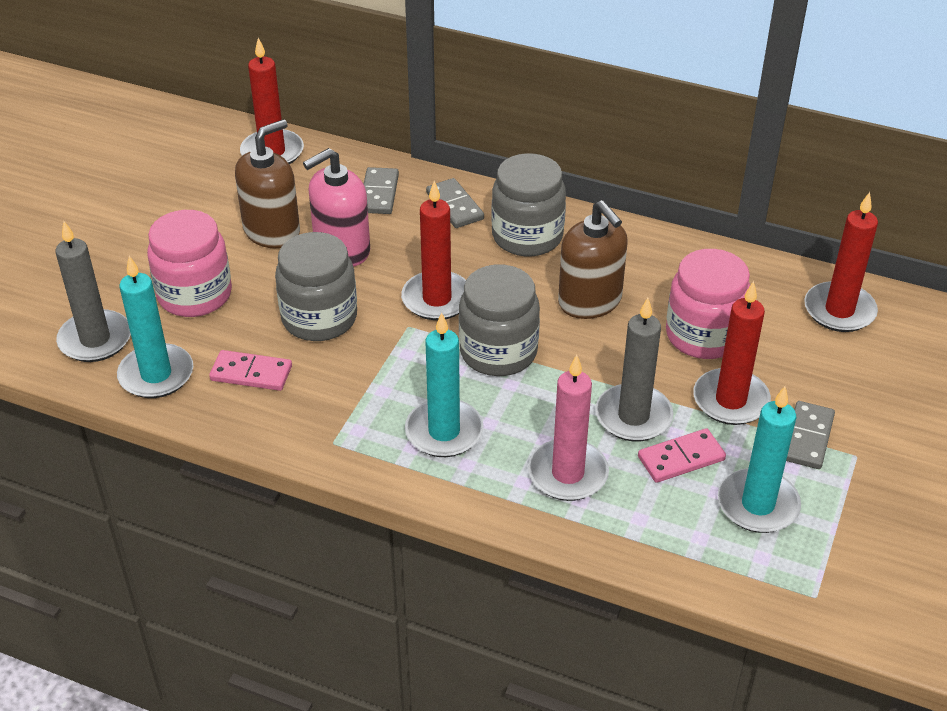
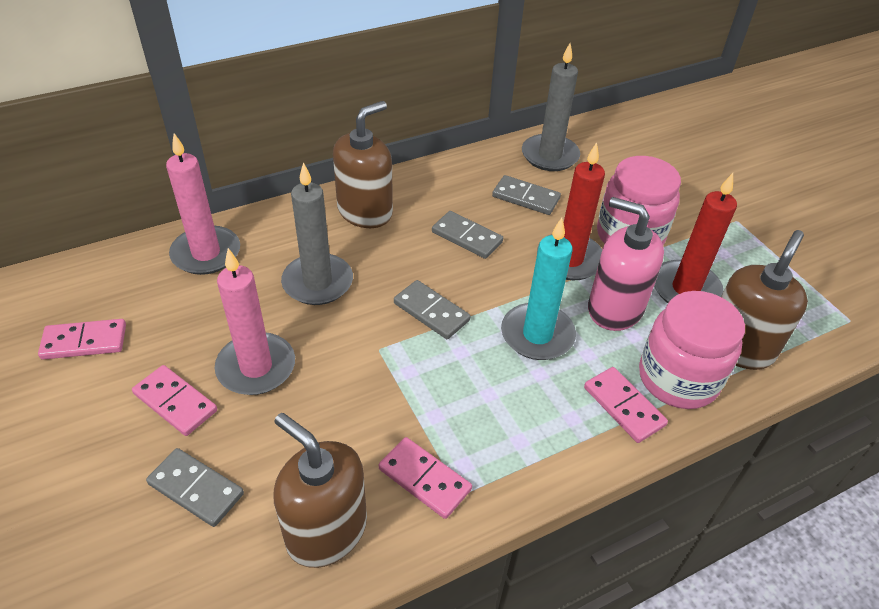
brown soap dispenser: [235,119,300,248] [558,200,628,319] = 2 -> [273,413,367,568] [333,101,393,228] [721,230,808,370] = 3
grey domino: [364,167,399,214] [426,178,484,228] [786,401,835,469] = 3 -> [146,448,244,527] [394,280,470,339] [432,211,503,259] [492,175,561,215] = 4
grey jar: [275,232,357,341] [459,264,540,376] [491,153,566,257] = 3 -> none = 0
pink candle: [528,355,609,501] = 1 -> [166,133,240,275] [215,248,295,395] = 2
pink domino: [209,350,292,391] [638,428,726,483] = 2 -> [38,319,126,360] [132,365,217,436] [379,437,472,519] [584,367,668,443] = 4
red candle: [240,38,304,164] [401,181,466,320] [693,281,771,425] [804,192,878,332] = 4 -> [537,142,605,280] [654,173,737,303] = 2
turquoise candle: [117,256,193,398] [405,312,483,457] [718,386,801,533] = 3 -> [501,218,576,360] = 1

